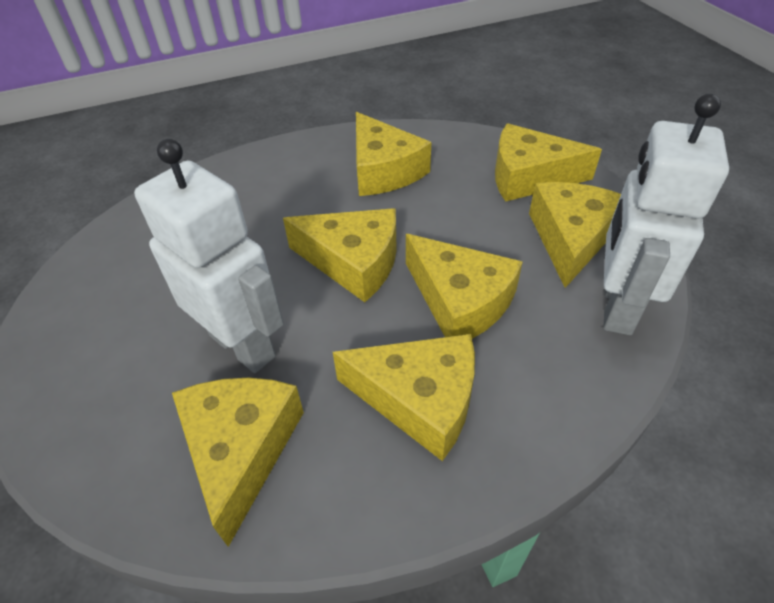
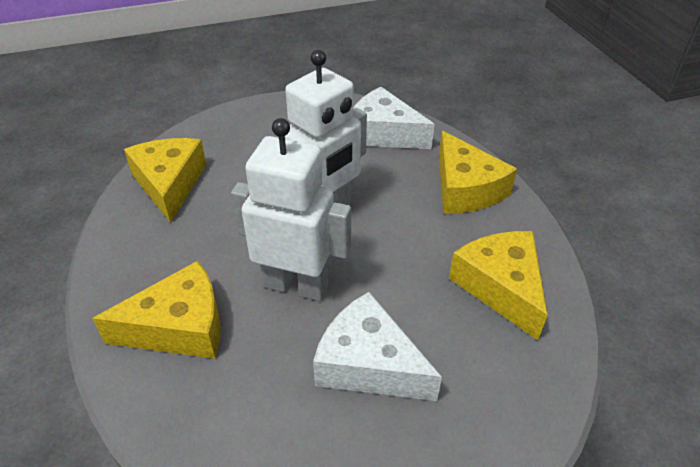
white cheese: none = 0 -> [313,292,442,401] [354,87,435,149] = 2
yellow cheese: [172,378,304,547] [283,208,397,302] [333,334,475,461] [356,112,431,196] [406,234,523,339] [495,123,602,202] [529,182,621,288] = 7 -> [92,261,221,359] [124,138,206,223] [439,131,517,214] [449,231,548,340] = 4

